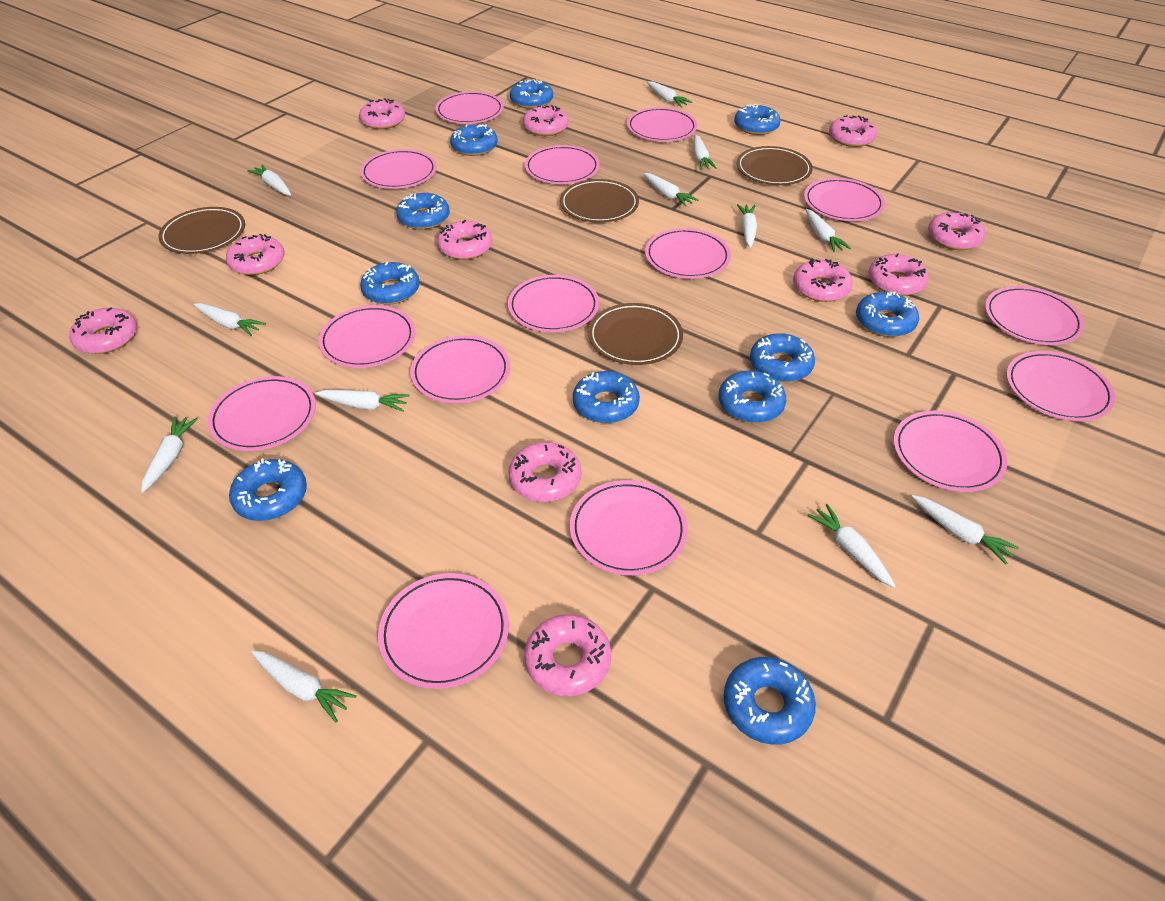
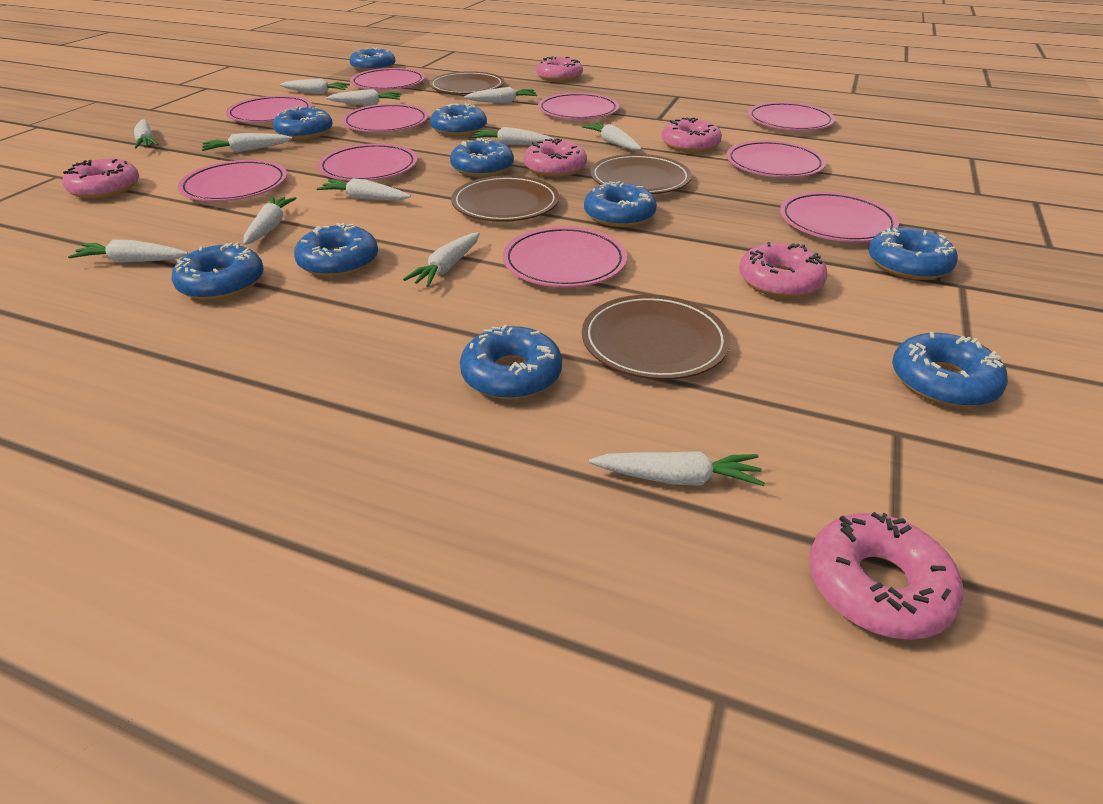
blue donut: [229,458,307,521] [360,262,420,304] [396,193,450,229] [450,124,498,156] [510,79,553,109] [573,371,640,423] [718,371,786,423] [723,657,816,745] [734,104,781,135] [750,333,815,382] [856,291,919,337] = 11 -> [172,242,264,300] [273,107,333,140] [294,223,378,277] [349,47,396,72] [430,103,487,136] [450,138,514,177] [460,325,562,400] [584,181,657,227] [868,227,958,280] [892,332,1008,407] = 10
pink donut: [69,307,137,354] [226,234,285,275] [359,98,405,129] [437,220,492,260] [508,442,581,502] [523,105,569,136] [524,614,611,696] [793,259,853,302] [829,115,877,147] [868,253,929,296] [928,211,986,250] = 11 -> [62,159,139,199] [523,138,587,177] [536,56,583,82] [662,117,722,153] [739,242,827,298] [809,512,964,640] = 6
pink plate: [208,376,316,451] [318,305,415,368] [360,149,437,189] [378,573,509,689] [410,335,510,403] [435,91,504,124] [508,275,599,332] [525,145,600,184] [570,480,688,575] [627,107,697,142] [645,228,731,279] [804,178,885,221] [893,411,1007,492] [985,286,1084,345] [1006,351,1115,421] = 15 -> [178,160,287,202] [226,96,312,123] [318,143,417,181] [342,104,428,132] [350,68,425,90] [503,226,627,287] [538,93,619,119] [726,141,826,178] [748,102,835,131] [780,192,899,242] = 10

